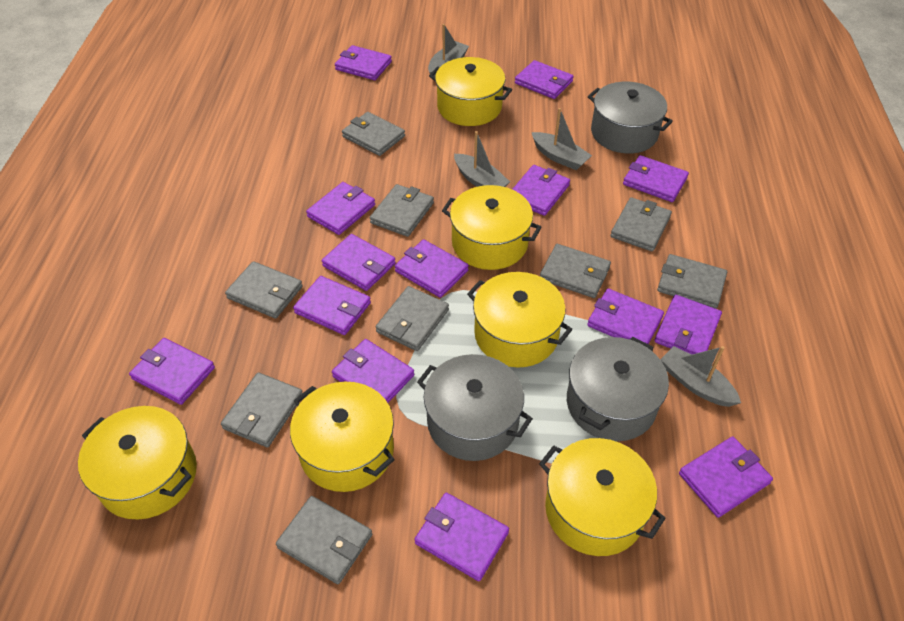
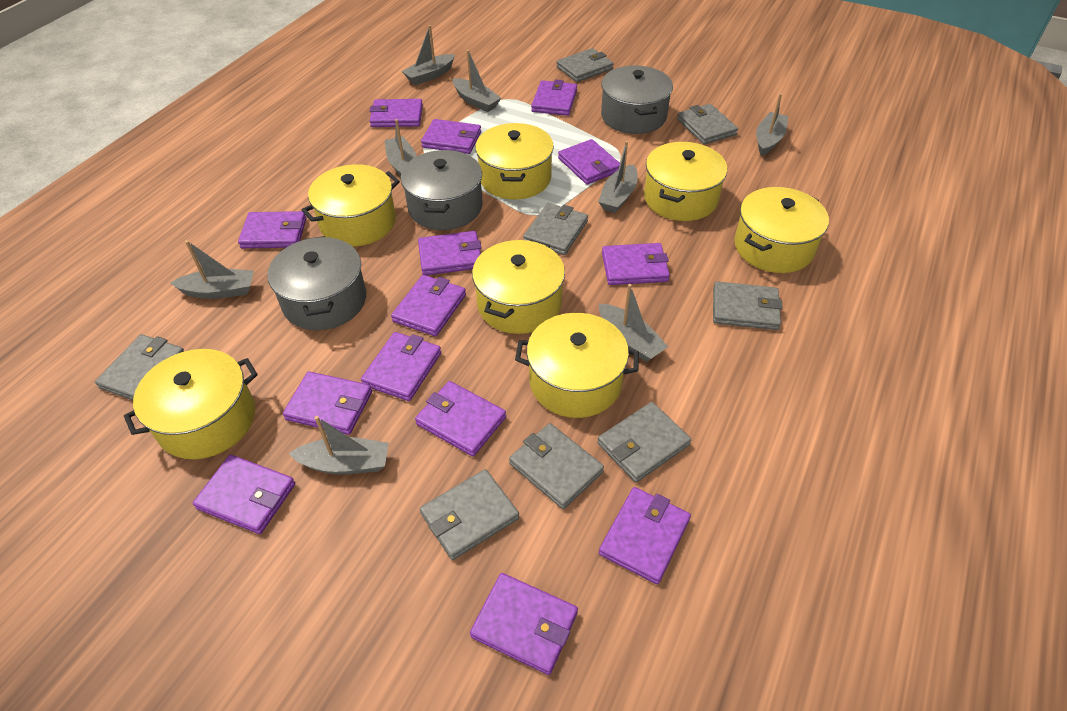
grey boat: [428,24,469,77] [454,131,510,187] [531,108,592,170] [660,346,741,407] = 4 -> [170,240,254,299] [288,416,389,475] [385,119,417,176] [402,25,455,85] [453,50,501,112] [598,141,638,213] [599,284,668,362] [756,93,788,156] = 8
grey wallet: [221,372,302,447] [225,261,303,318] [276,496,372,584] [342,112,405,156] [370,184,434,237] [376,286,449,351] [540,244,611,298] [610,197,672,251] [657,254,727,308] = 9 -> [95,334,184,400] [420,469,519,560] [509,423,604,509] [523,203,588,255] [556,48,614,82] [597,402,691,483] [677,104,738,145] [713,281,783,330] = 8
yellow pot: [78,406,197,519] [290,382,395,492] [429,57,512,126] [442,185,542,270] [467,272,573,368] [539,438,666,556] = 6 -> [124,349,257,459] [302,164,400,247] [472,240,565,334] [475,123,554,200] [515,313,639,418] [644,142,727,221] [735,187,829,273] = 7

